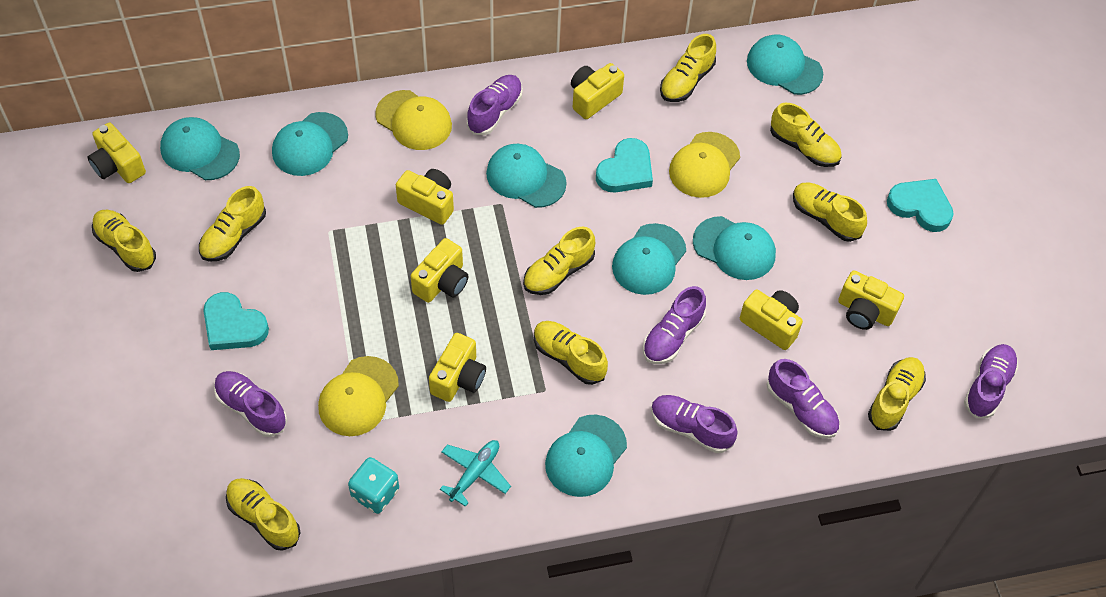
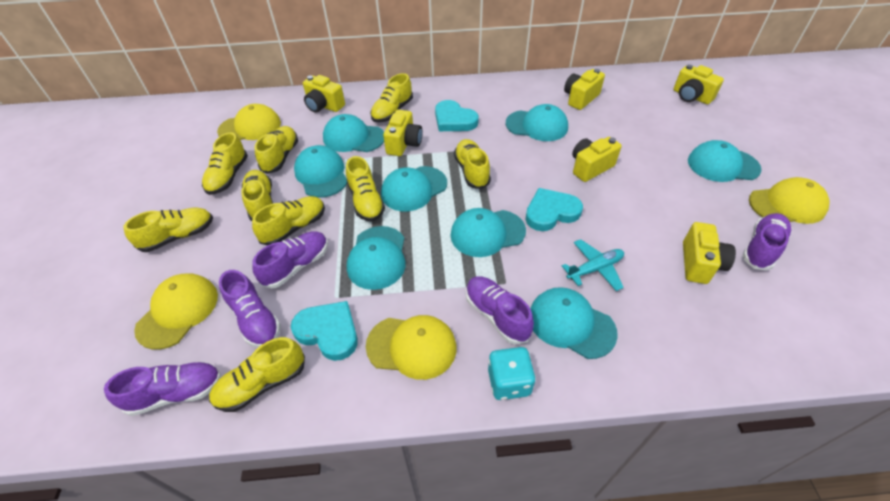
purple shoe: [214,371,287,437] [467,75,523,135] [643,286,706,364] [651,395,738,453] [766,359,840,438] [964,344,1018,418] = 6 -> [104,361,222,416] [219,270,281,347] [252,232,328,288] [466,276,534,344] [742,213,792,270] = 5
turquoise cap: [160,117,240,180] [272,112,348,176] [486,144,567,208] [545,415,627,497] [612,223,686,295] [693,216,776,280] [747,35,823,95] = 7 -> [294,145,347,198] [323,114,384,152] [347,226,406,290] [381,166,447,211] [451,208,526,257] [506,104,568,141] [530,287,618,359] [688,140,762,182] = 8
yellow camera: [88,123,146,183] [396,169,454,225] [411,238,468,303] [429,333,486,402] [571,63,624,119] [740,290,803,350] [838,271,904,330] = 7 -> [303,75,345,113] [383,110,423,156] [564,69,605,110] [572,137,621,182] [673,65,724,104] [683,222,736,284] = 6
yellow cap: [318,356,399,436] [375,90,452,150] [669,132,740,198] = 3 -> [134,274,218,350] [217,104,281,140] [366,315,456,380] [749,177,830,224] = 4

